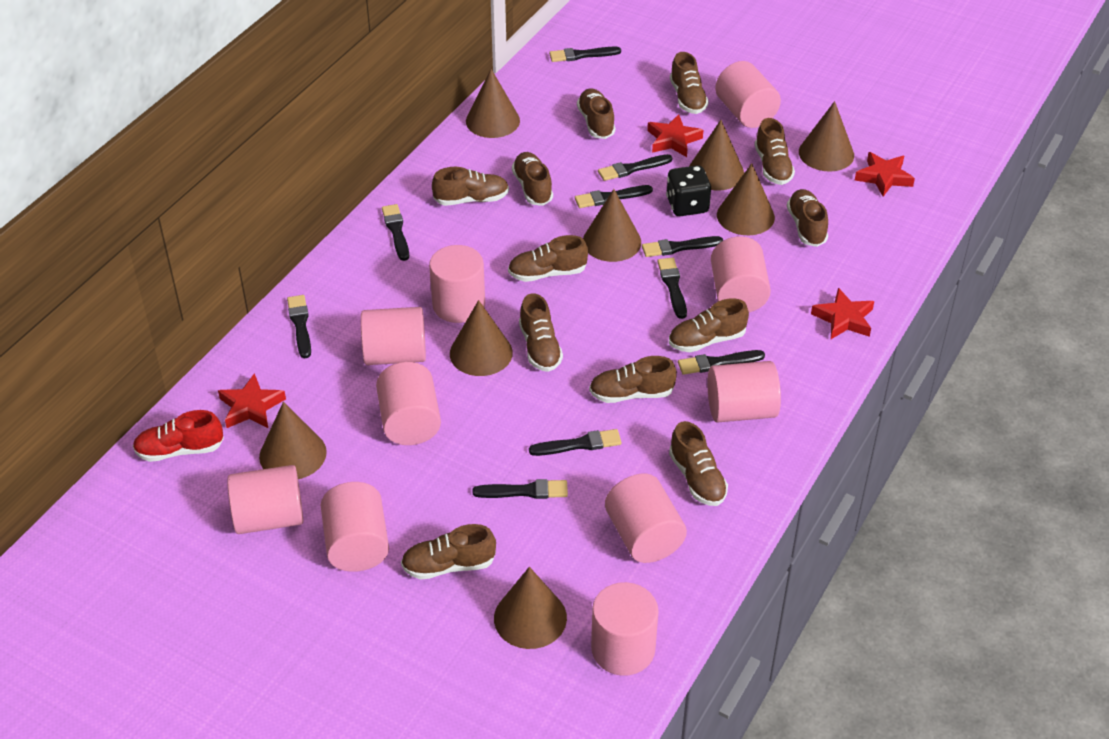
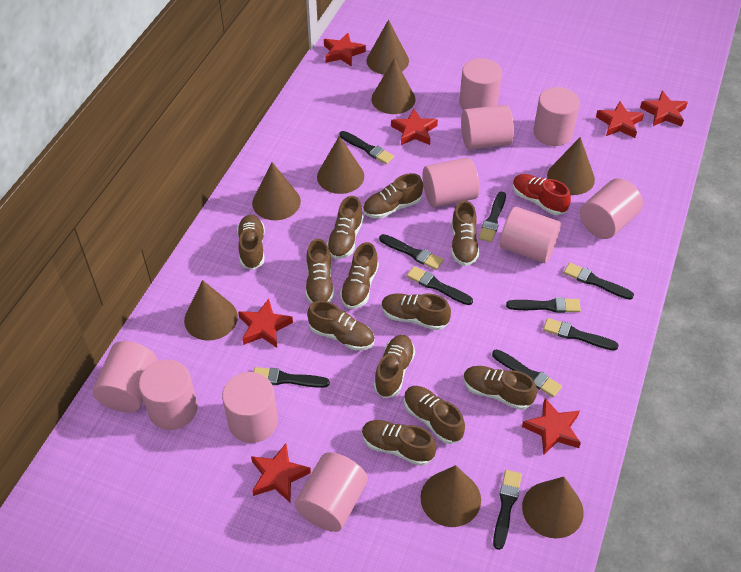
black dice: [666,165,711,216] = 1 -> none = 0
red star: [218,373,286,428] [647,114,703,157] [811,288,874,339] [855,152,915,197] = 4 -> [238,299,293,348] [251,443,311,502] [324,33,366,67] [391,109,438,145] [522,399,581,455] [596,101,644,138] [640,91,688,127] = 7

